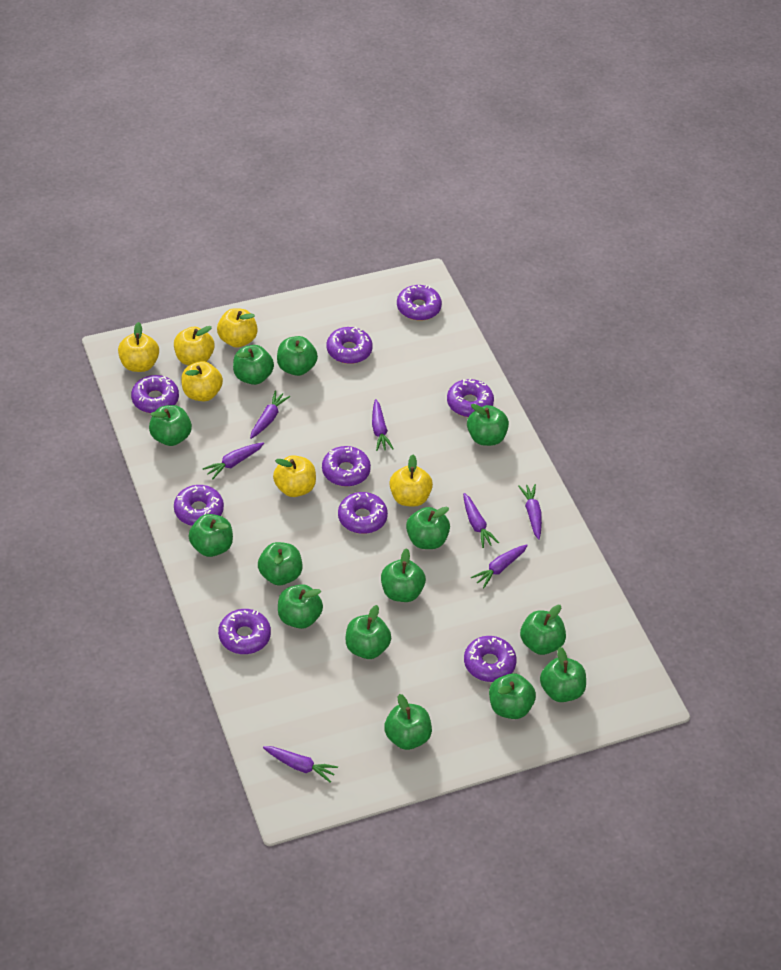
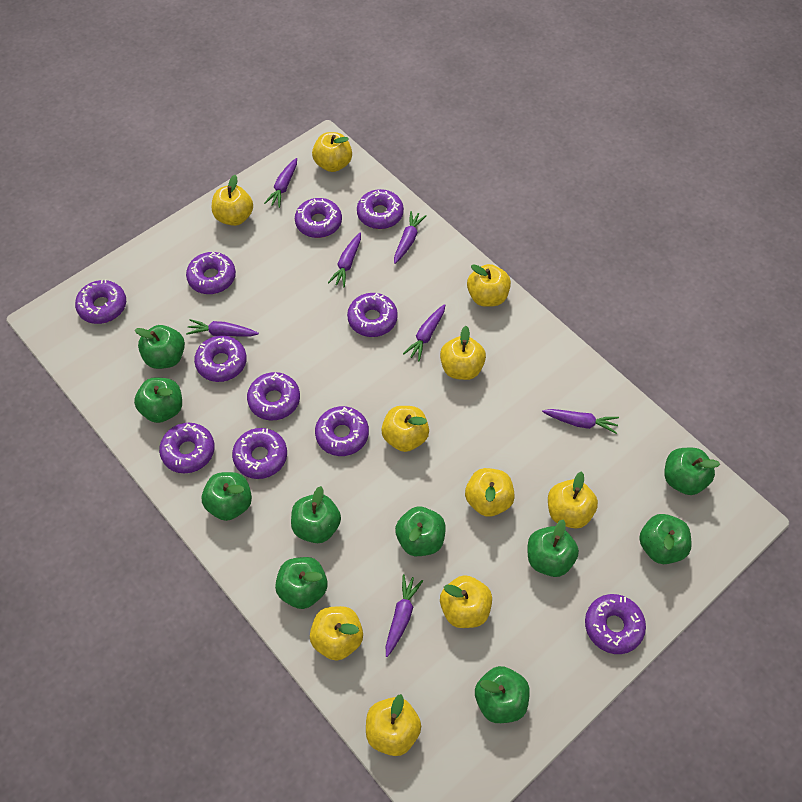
green apple: [149,405,192,446] [189,514,233,557] [233,345,274,385] [258,542,302,585] [277,336,318,376] [278,584,323,629] [345,605,391,659] [381,548,426,602] [384,694,432,750] [406,507,450,549] [467,404,509,446] [489,673,536,719] [520,605,566,655] [540,647,586,702] = 14 -> [134,377,182,423] [135,325,185,369] [202,472,252,521] [275,557,328,609] [291,486,341,543] [395,507,446,556] [475,666,530,723] [528,520,579,577] [639,514,692,564] [664,448,720,495] = 10
purple donut: [131,375,179,413] [174,485,224,526] [218,609,271,654] [322,446,371,487] [327,327,373,364] [338,492,388,534] [397,285,442,320] [447,378,494,417] [464,636,517,682] = 9 -> [75,279,126,324] [159,423,215,474] [186,252,236,294] [194,335,247,382] [232,428,287,479] [247,372,300,420] [295,198,342,238] [315,406,369,456] [347,293,398,337] [357,189,404,229] [585,594,646,654] = 11
yellow apple: [118,322,159,372] [174,326,215,365] [181,361,223,401] [217,308,258,348] [273,455,316,497] [389,455,433,507] = 6 -> [212,175,253,226] [310,606,363,661] [312,132,352,172] [366,694,421,756] [381,406,429,452] [440,326,486,380] [440,575,492,628] [465,468,515,517] [467,264,511,307] [548,471,598,529] = 10

